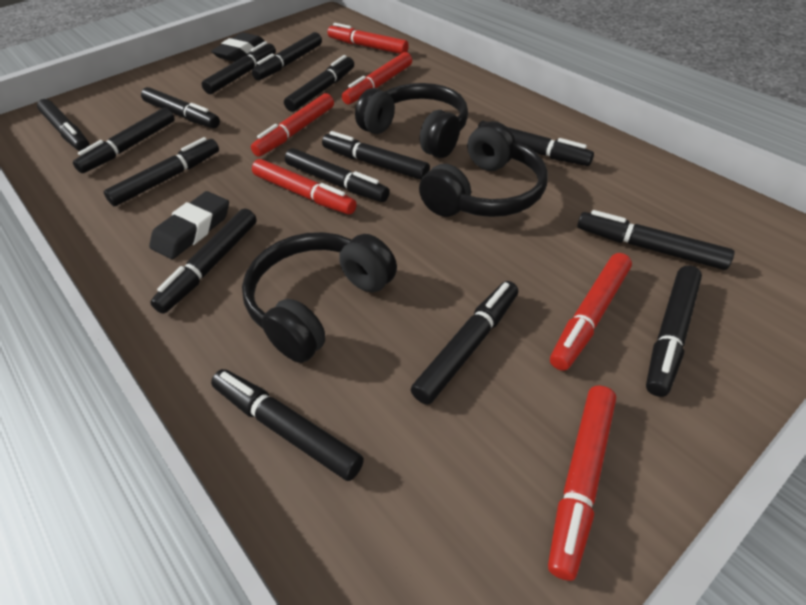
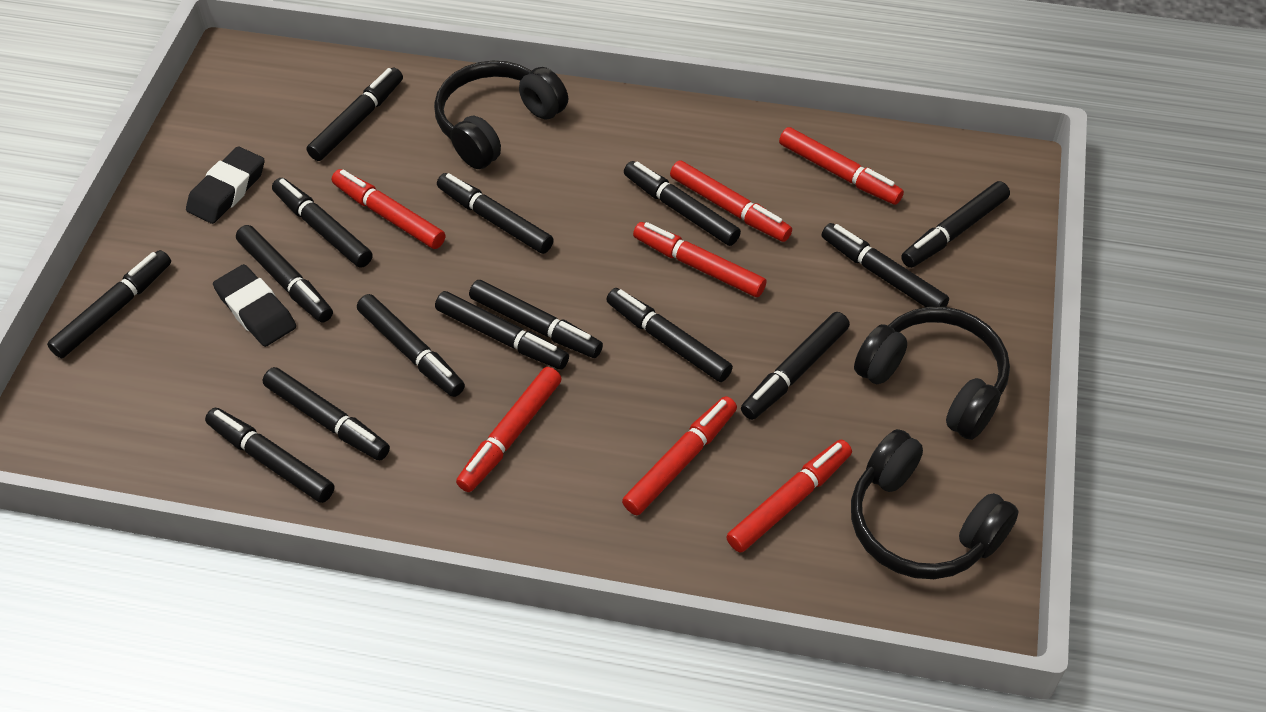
red marker: [251,93,334,157] [252,159,357,214] [327,23,409,54] [342,52,412,105] [548,386,616,581] [550,253,632,371] = 6 -> [332,169,445,249] [456,367,562,492] [622,396,737,515] [633,222,767,297] [670,160,792,242] [726,439,852,553] [779,127,904,205] = 7

